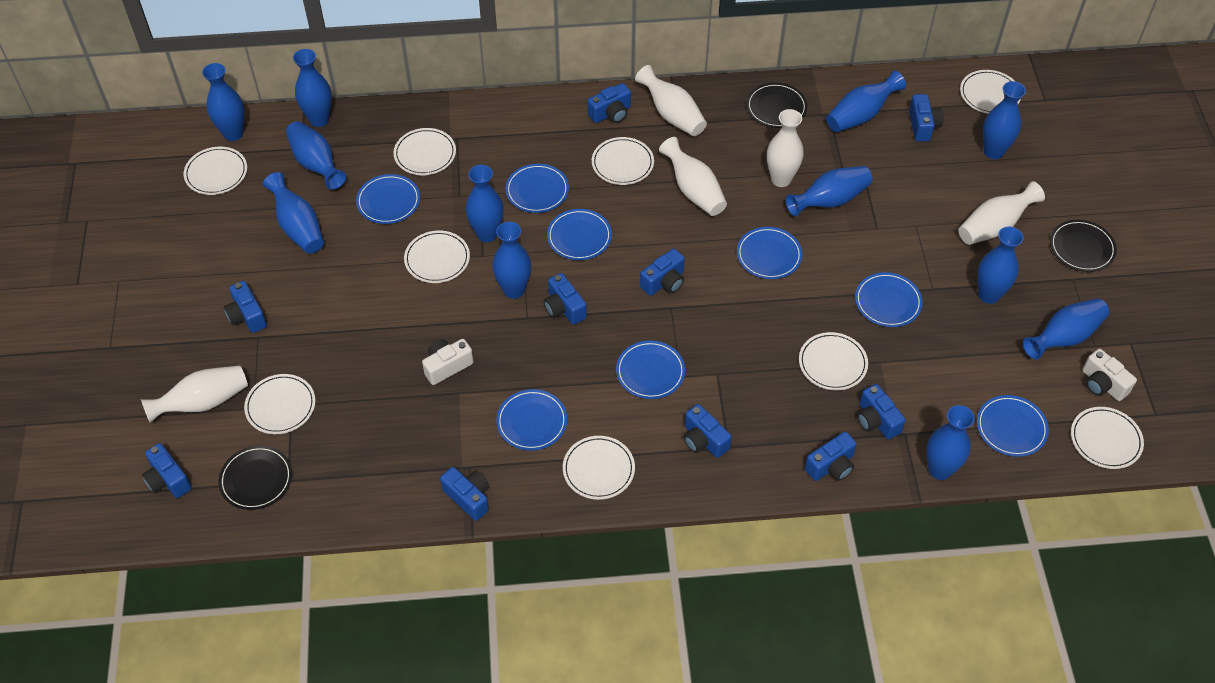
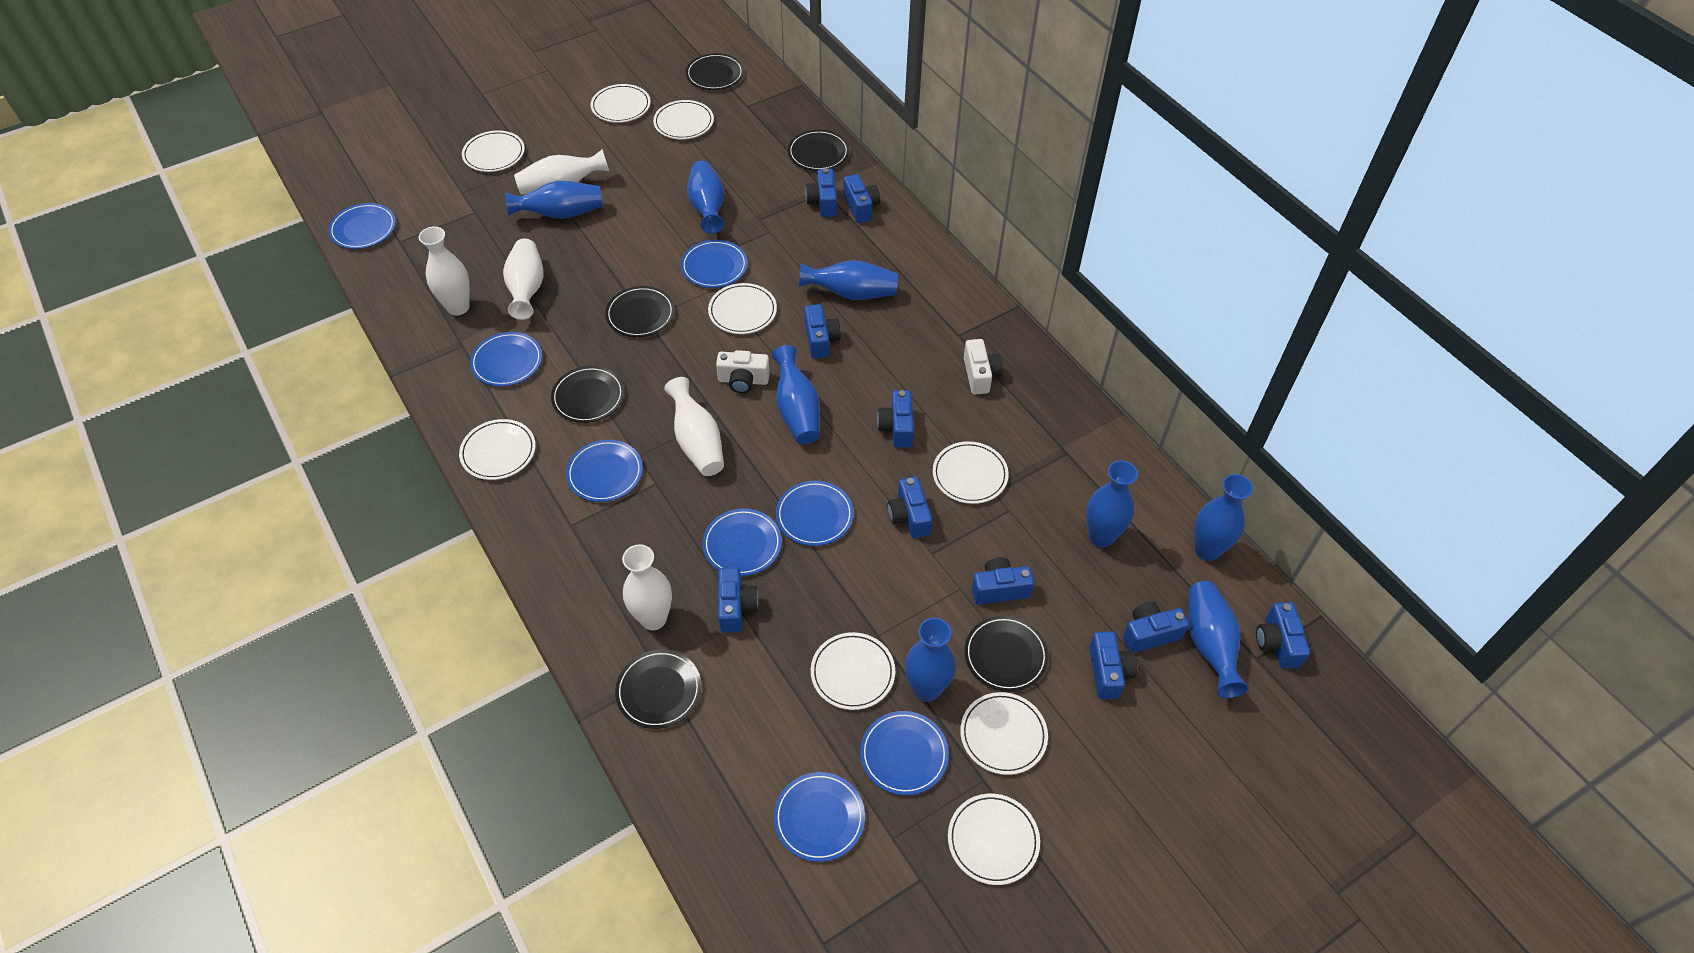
black plate: [219,445,292,510] [746,83,807,128] [1050,220,1117,272] = 3 -> [551,366,624,423] [605,286,675,337] [615,650,702,729] [686,53,744,90] [788,130,849,171] [964,616,1049,692] = 6
blue vase: [202,63,244,141] [263,172,324,254] [286,121,346,189] [293,49,332,127] [466,165,503,242] [492,222,531,299] [786,166,873,216] [826,71,906,132] [926,405,975,480] [977,227,1024,304] [983,81,1026,159] [1023,298,1109,360] = 12 -> [505,181,602,219] [687,161,724,234] [772,345,820,444] [799,260,898,300] [905,618,955,702] [1086,460,1138,548] [1189,581,1249,698] [1194,474,1253,561] = 8

